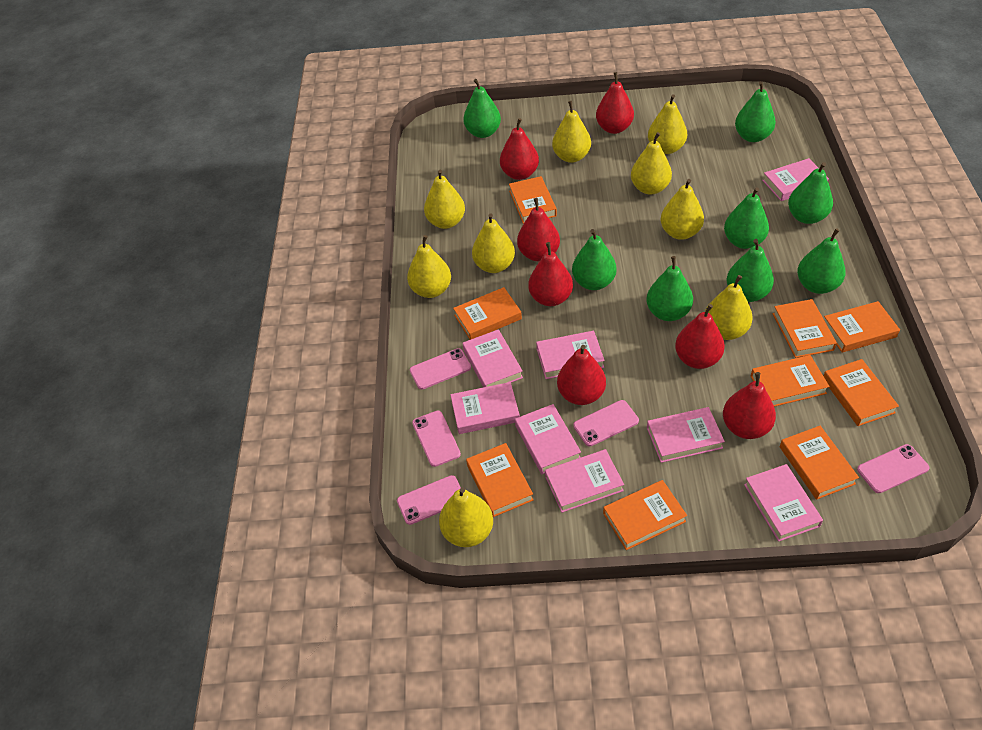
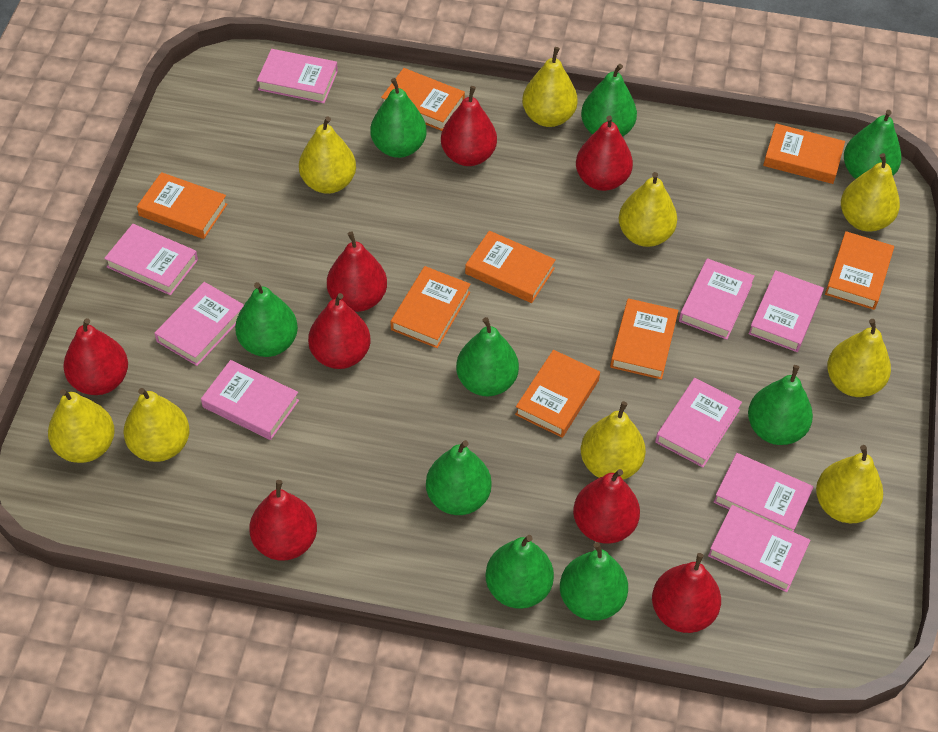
green pear: [463,79,501,138] [572,229,617,290] [646,256,693,321] [724,187,769,249] [726,239,774,302] [735,81,776,142] [788,162,833,224] [797,228,846,294] = 8 -> [235,282,298,357] [371,78,427,158] [426,440,492,515] [456,317,519,396] [485,535,554,609] [560,542,628,621] [581,64,637,137] [748,365,813,445] [844,110,902,179] = 9
orange book: [453,287,522,340] [466,443,533,517] [509,176,557,224] [603,480,687,550] [751,355,830,407] [773,299,837,358] [780,426,859,500] [824,301,900,352] [824,359,899,426] = 9 -> [137,172,227,239] [381,68,465,131] [391,266,471,348] [465,231,556,303] [515,350,600,438] [610,298,678,380] [763,123,845,184] [825,231,894,310] = 8
pink book: [450,382,520,434] [462,329,523,387] [515,404,581,474] [536,331,605,379] [545,449,624,513] [647,407,725,463] [744,464,823,542] [762,158,829,201] = 8 -> [104,224,198,295] [154,282,244,366] [201,360,299,440] [257,49,338,103] [655,378,742,467] [679,258,755,340] [708,505,810,592] [713,453,814,532] [748,270,824,352] = 9
pink phone: [397,475,461,525] [410,348,471,390] [412,411,461,467] [573,400,639,446] [857,444,929,493] = 5 -> none = 0
red pear: [500,118,539,180] [517,198,560,261] [528,242,573,306] [557,345,606,405] [596,72,634,134] [675,304,725,369] [723,372,776,439] = 7 -> [63,318,128,395] [249,480,317,561] [308,293,370,369] [327,231,387,312] [441,86,497,166] [573,469,640,544] [576,116,633,191] [652,553,721,633] = 8

